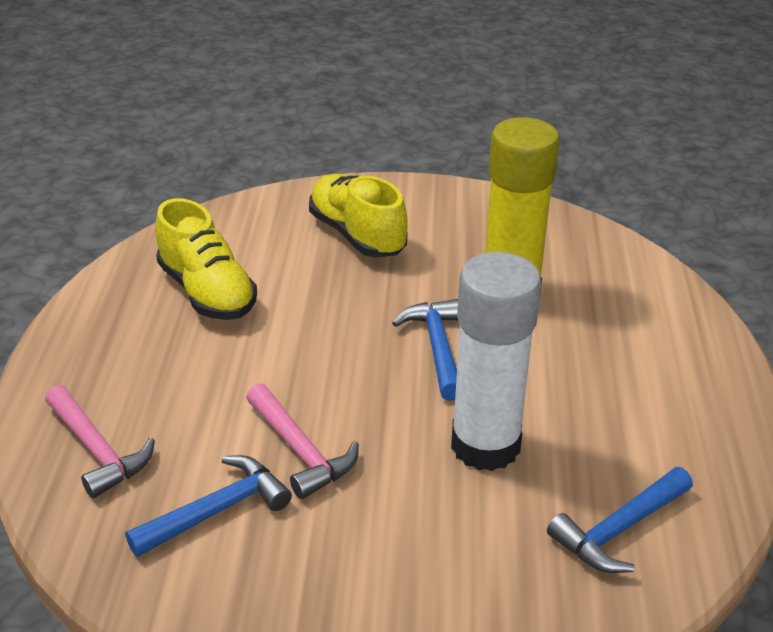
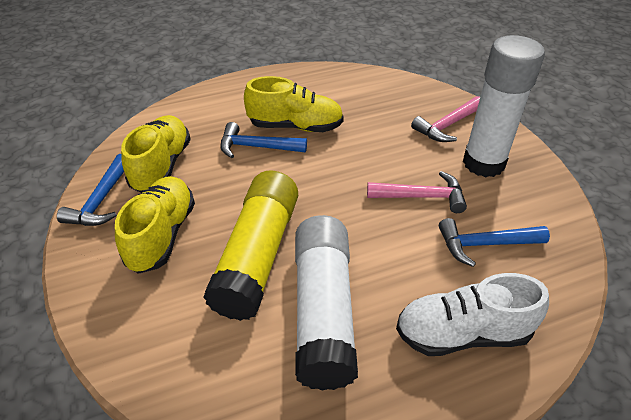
white glue stick: [451,252,541,471] = 1 -> [295,215,358,391] [463,35,545,177] = 2
white shoe: none = 0 -> [396,273,549,356] = 1
yellow shoe: [155,198,257,320] [309,174,408,257] = 2 -> [115,176,195,274] [121,115,191,193] [244,76,344,132] = 3

